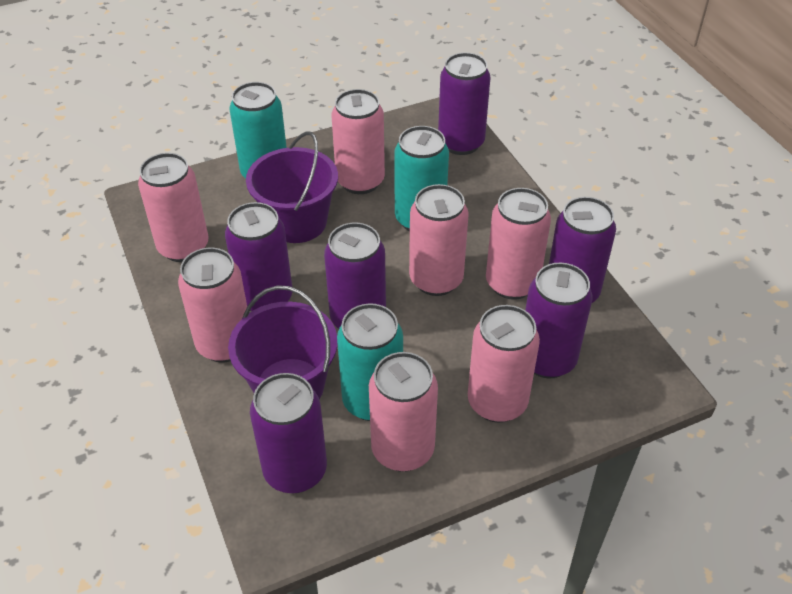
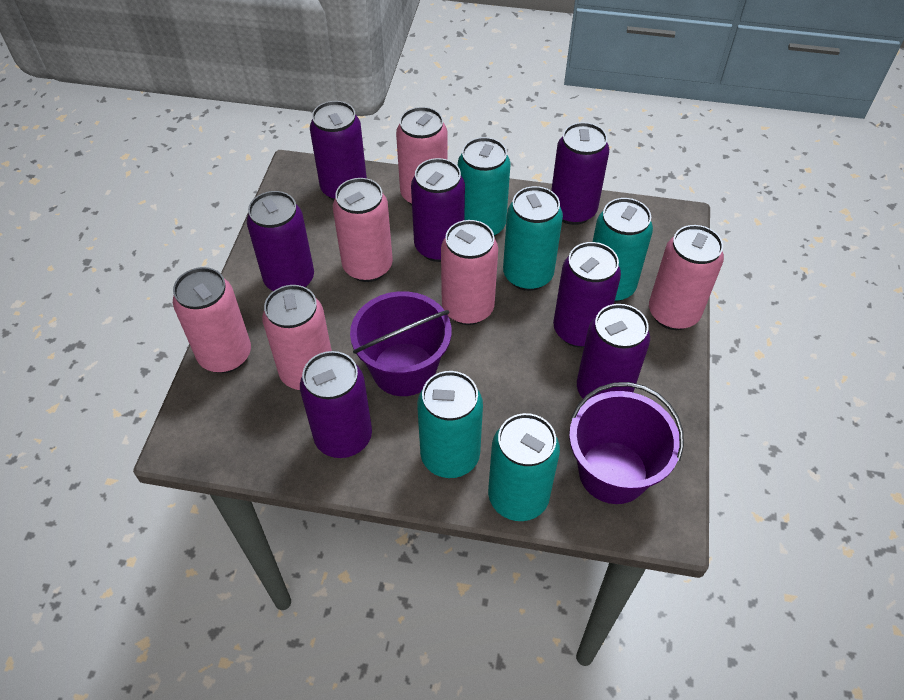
pink can: [138,153,208,262] [178,248,247,362] [332,89,385,194] [369,352,438,472] [409,184,469,296] [468,305,540,423] [486,188,551,300] = 7 -> [173,267,251,373] [262,285,332,390] [333,178,393,282] [396,107,448,205] [441,220,498,325] [649,225,724,330] = 6
purple can: [225,202,292,311] [250,373,327,493] [324,223,386,329] [438,52,491,155] [525,263,592,379] [549,197,616,303] = 6 -> [247,191,314,291] [300,351,372,458] [310,101,367,201] [411,158,465,262] [551,122,609,225] [553,242,621,347] [577,304,650,400] = 7
turquoise can: [229,82,287,178] [337,303,403,421] [394,126,449,231] = 3 -> [417,371,483,478] [458,137,510,237] [488,413,560,521] [503,186,563,291] [593,198,653,302] = 5

